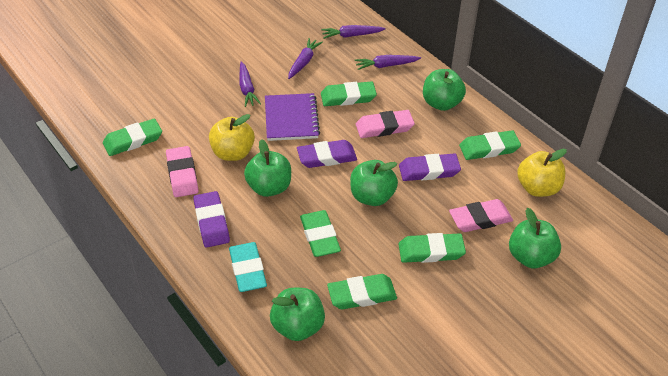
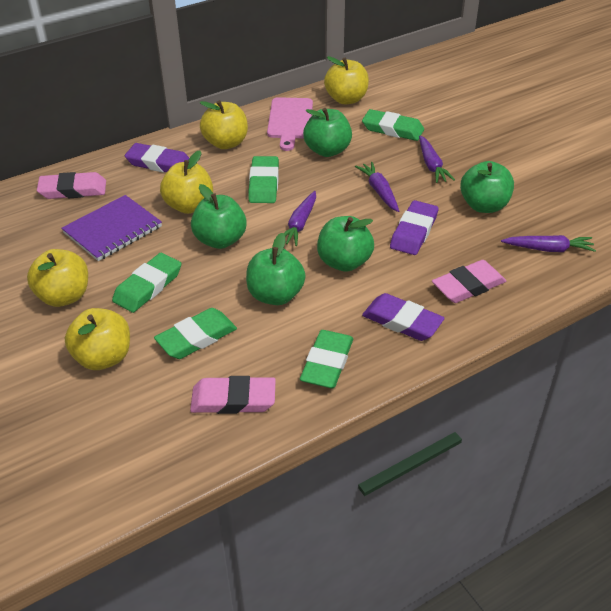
green eraser: [103,118,162,156] [300,210,341,257] [321,81,377,106] [327,274,397,309] [399,233,466,263] [459,130,521,160] = 6 -> [112,253,181,313] [154,308,237,359] [249,156,279,203] [300,330,353,388] [362,109,424,141] = 5
pink cutting board: none = 0 -> [267,97,313,151] = 1
turquoise eraser: [229,242,267,292] = 1 -> none = 0
yellow apple: [209,114,255,161] [517,149,567,197] = 2 -> [27,249,88,307] [65,308,130,370] [160,150,213,214] [199,100,248,149] [324,56,369,104] = 5

